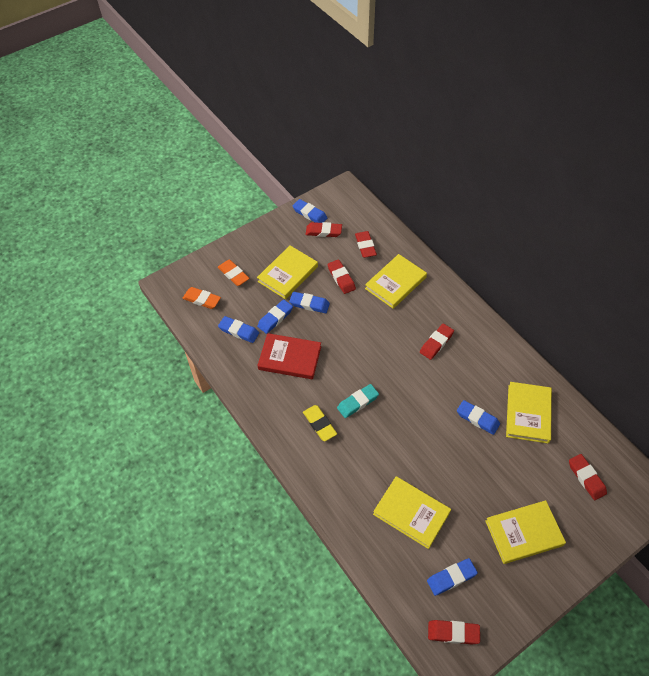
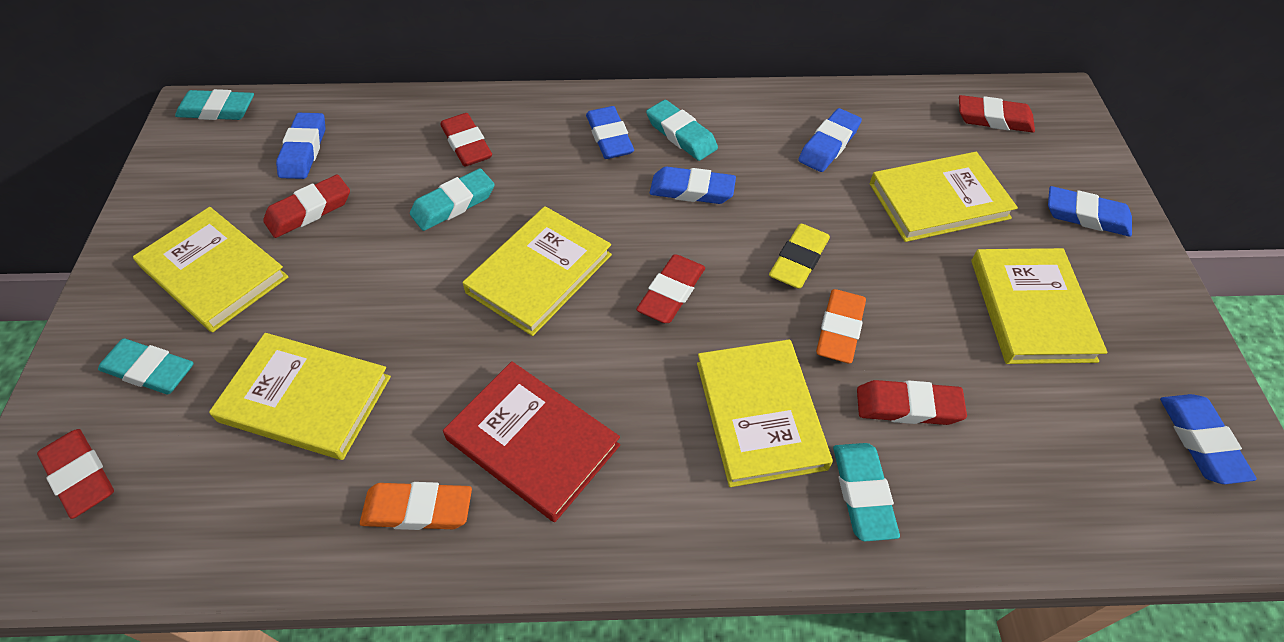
turquoise eraser: [337,384,379,418] = 1 -> [98,339,194,394] [175,89,254,120] [410,168,495,231] [646,100,718,161] [833,443,900,541] = 5
yellow book: [257,245,318,299] [365,254,427,309] [373,476,451,549] [485,500,566,564] [506,382,552,444] = 5 -> [133,207,289,332] [209,333,391,460] [462,206,612,336] [697,339,833,487] [870,152,1018,242] [972,248,1108,364] = 6

